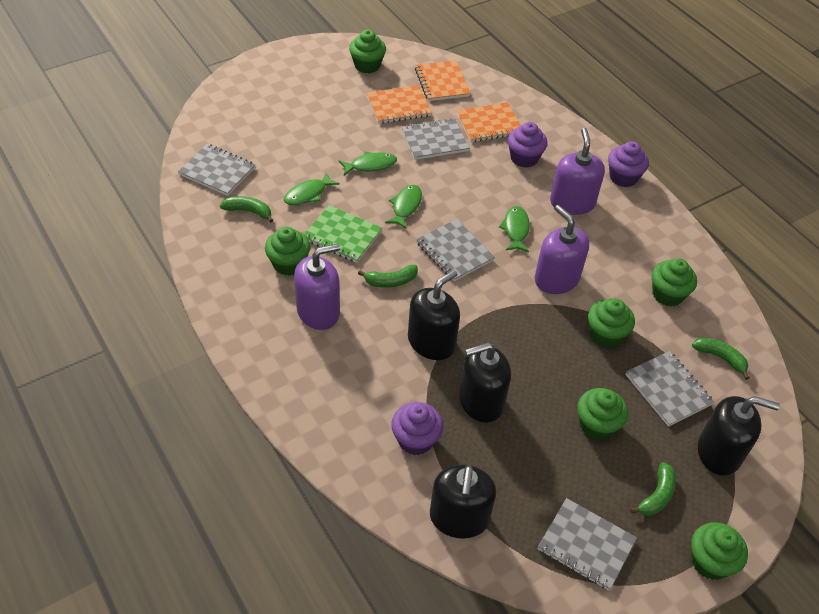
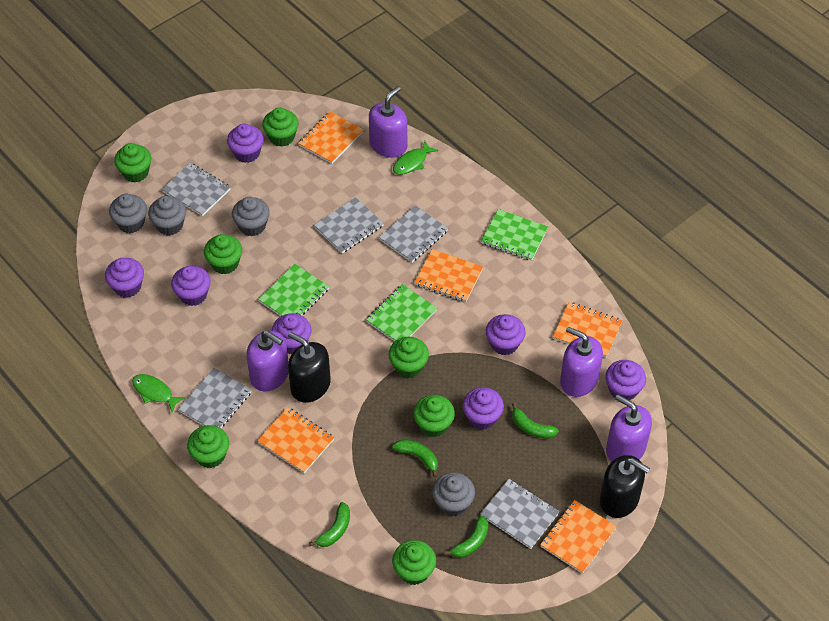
black soap dispenser: [408,270,460,360] [430,465,496,539] [459,342,511,423] [698,396,780,476] = 4 -> [288,332,331,403] [600,455,650,518] = 2
green cupcake: [265,227,310,276] [349,30,386,74] [577,388,628,440] [588,298,635,347] [652,258,697,307] [691,522,748,580] = 6 -> [114,143,151,183] [187,425,229,468] [204,234,242,274] [262,107,299,147] [388,337,429,378] [392,540,436,585] [413,395,455,437] = 7
green fish: [284,172,340,205] [338,152,397,175] [385,185,422,229] [499,206,530,252] = 4 -> [132,374,186,412] [393,141,438,175] = 2
green notebook: [304,205,382,263] = 1 -> [258,264,329,316] [366,284,437,341] [481,209,548,261] = 3
grey cupcake: none = 0 -> [109,194,147,233] [148,196,186,235] [232,197,270,236] [432,472,475,516] = 4
orange notebook: [367,85,432,124] [415,60,471,101] [456,102,521,142] = 3 -> [257,407,334,473] [298,111,363,164] [414,249,483,302] [540,500,617,574] [553,302,622,358] = 5
purple cupcake: [391,402,443,455] [507,122,548,168] [608,141,649,187] = 3 -> [105,258,144,298] [171,266,211,306] [227,124,264,163] [272,313,311,354] [463,387,504,430] [486,314,526,356] [605,360,646,401] = 7
purple soap dispenser: [294,244,340,330] [535,205,589,294] [550,128,605,215] = 3 -> [246,330,289,391] [369,86,407,158] [560,327,603,397] [606,395,652,462] = 4

